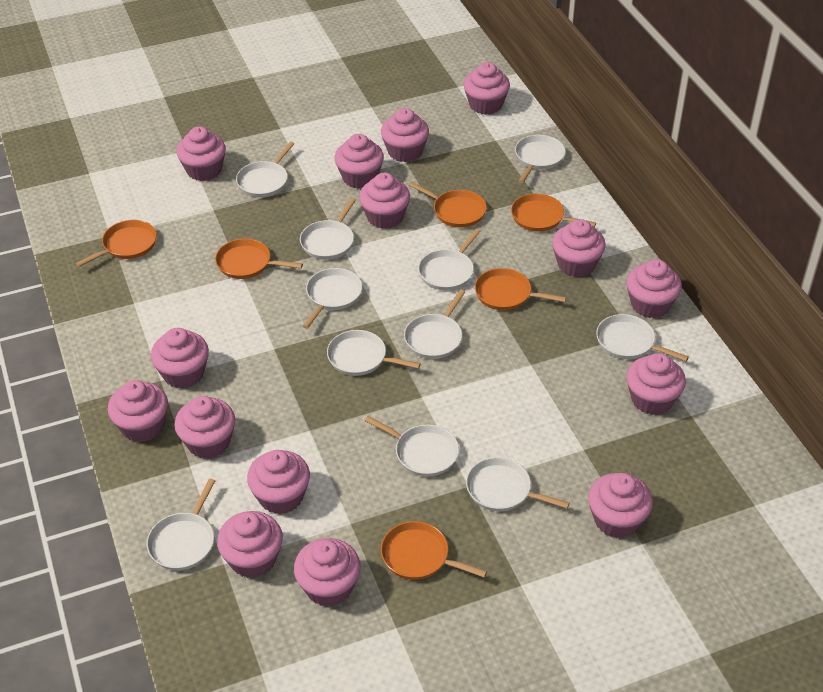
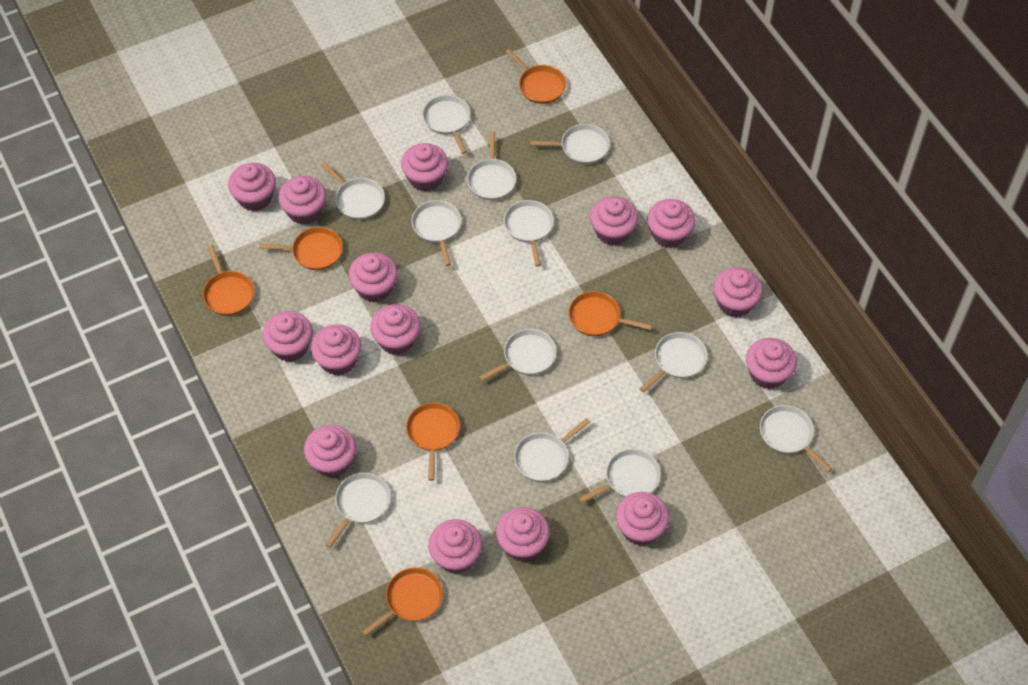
white pan: [147,478,215,571] [236,141,295,197] [300,198,356,260] [302,268,362,329] [327,330,421,376] [365,416,459,477] [404,290,465,359] [418,229,481,291] [466,457,570,511] [515,135,566,183] [596,314,689,361] = 11 -> [321,162,385,220] [325,473,390,548] [411,200,461,266] [423,95,470,154] [467,132,516,200] [479,329,556,381] [504,200,554,267] [514,418,590,482] [530,124,610,164] [579,449,661,503] [640,332,707,393] [760,405,833,472] = 12

